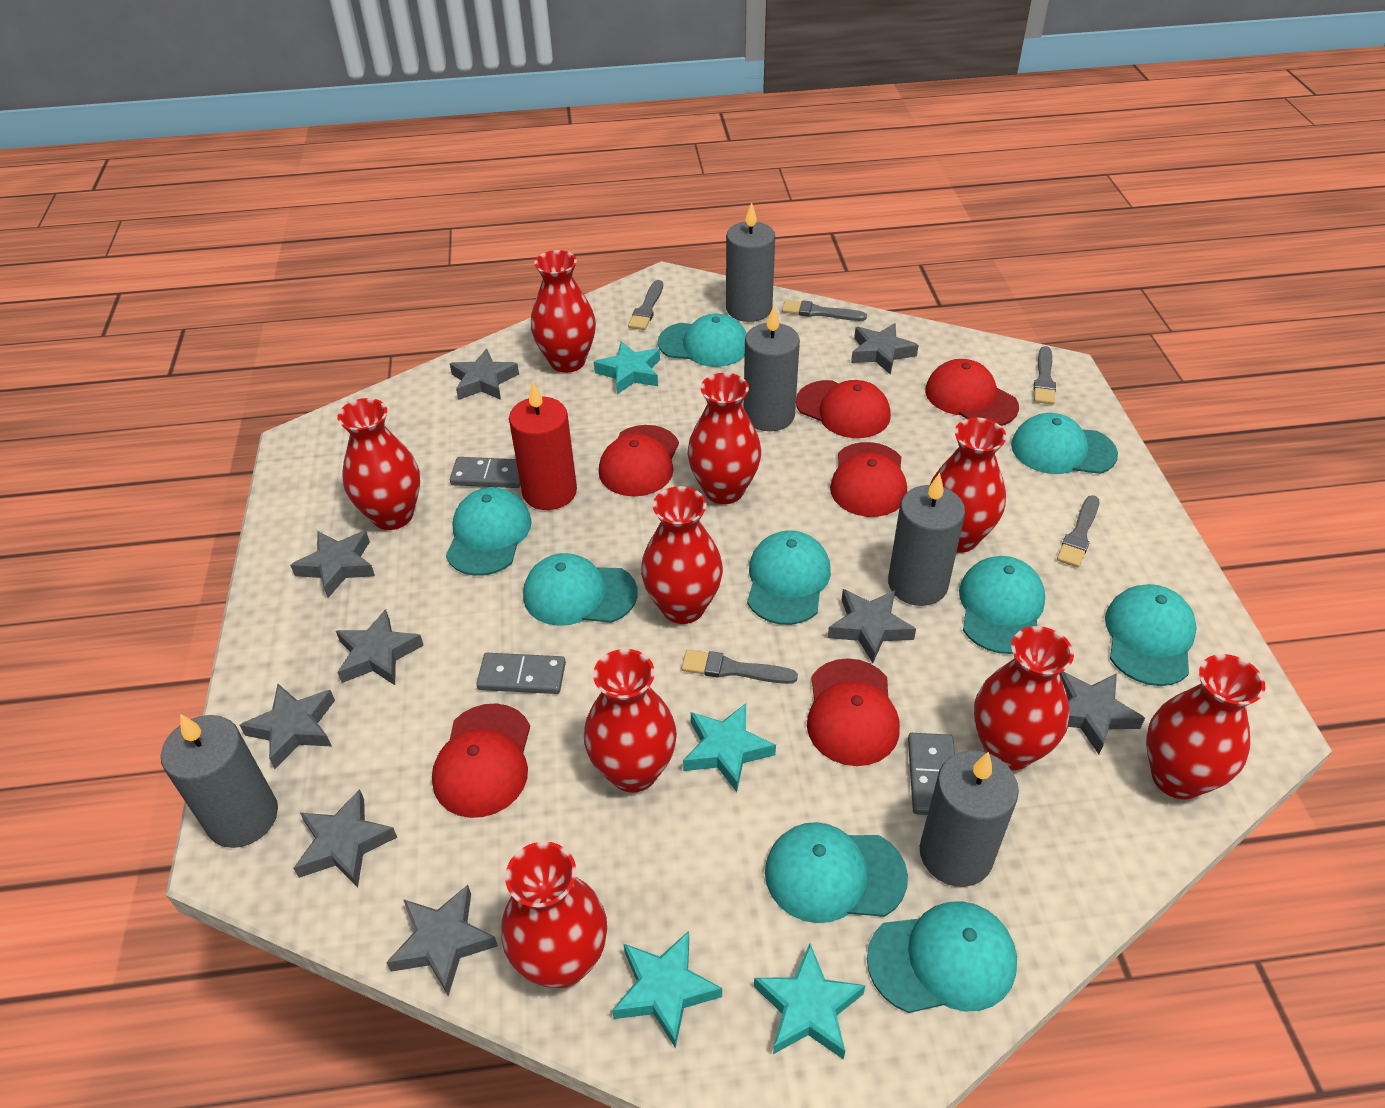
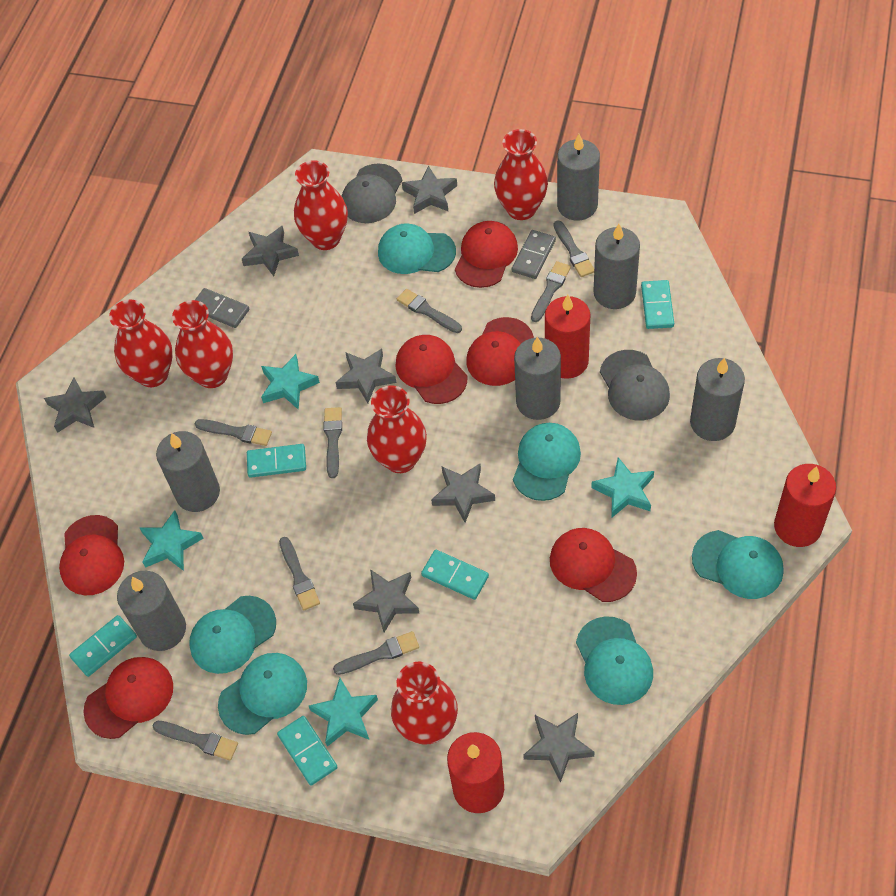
grey brush: [628,280,663,330] [681,650,798,684] [782,300,867,321] [1034,346,1056,404] [1057,495,1099,568] = 5 -> [153,721,238,761] [195,419,272,446] [279,537,320,610] [324,407,342,478] [333,631,419,675] [397,289,462,333] [531,261,571,322] [554,220,594,277] = 8
grey candle: [161,714,278,848] [726,202,775,322] [744,306,800,431] [888,473,965,606] [920,750,1019,887] = 5 -> [117,571,186,651] [156,431,220,512] [514,337,561,420] [557,134,600,221] [594,224,640,309] [690,357,745,441] = 6
grey cap: none = 0 -> [342,163,402,223] [600,350,670,420] = 2
grey domino: [450,457,520,488] [476,653,566,694] [908,733,955,815] = 3 -> [195,288,249,328] [512,230,556,279] = 2
grey star: [240,684,335,769] [290,531,375,598] [293,789,397,887] [336,609,424,685] [386,885,498,996] [450,349,519,400] [828,589,916,663] [851,323,919,375] [1060,672,1145,754] = 9 -> [44,378,106,433] [242,225,299,276] [335,349,397,403] [353,569,419,633] [402,166,457,214] [431,464,495,523] [523,713,595,783] = 7
red candle: [509,382,577,510] = 1 -> [447,732,504,813] [545,295,590,379] [774,464,836,547] = 3
red vase: [337,398,420,530] [501,841,607,988] [531,250,596,373] [584,649,677,793] [641,486,723,624] [687,373,761,504] [930,418,1006,553] [974,626,1074,770] [1146,654,1265,799] = 9 -> [109,300,173,387] [172,300,233,388] [294,160,348,250] [367,386,427,473] [391,662,458,745] [494,129,548,220] = 6
turquoise cap: [446,487,532,576] [523,553,638,626] [658,314,747,367] [747,530,831,625] [765,822,908,923] [867,901,1017,1013] [959,556,1045,654] [1011,413,1118,474] [1105,584,1197,686] = 9 -> [189,596,276,674] [218,653,307,735] [378,223,456,274] [513,423,581,501] [576,616,653,705] [692,530,783,599] = 6
turquoise domino: none = 0 -> [69,615,137,677] [247,444,306,478] [277,716,338,786] [421,550,489,600] [641,280,674,329] = 5

